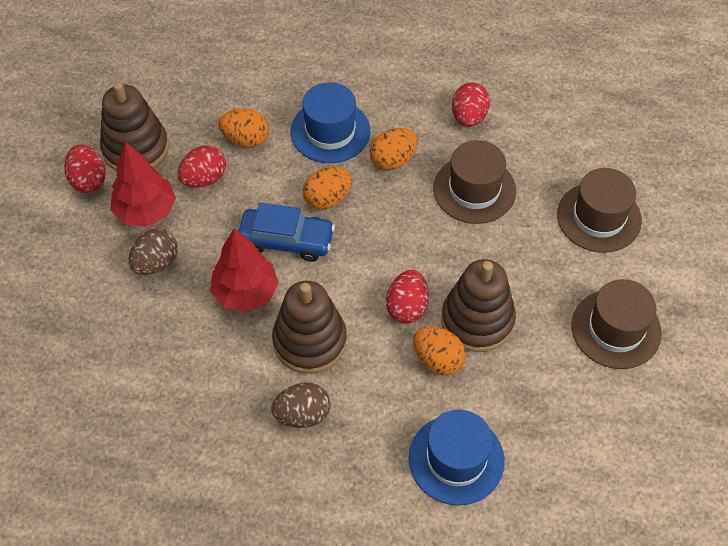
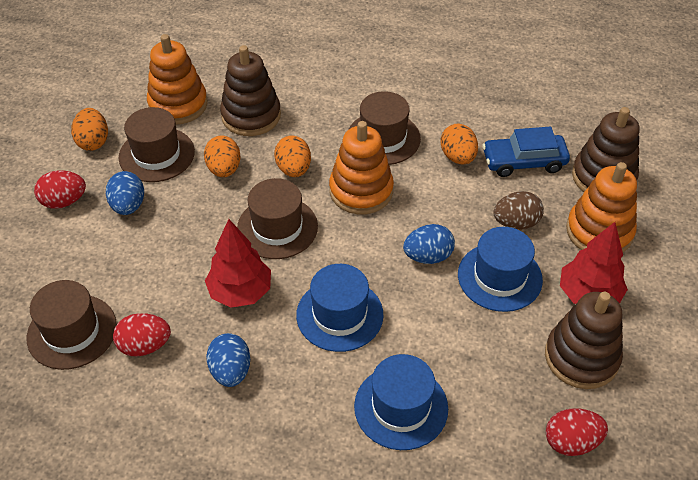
blue egg: none = 0 -> [106,171,144,215] [206,333,250,387] [403,224,455,264] = 3
blue hat: [290,82,370,163] [409,410,505,505] = 2 -> [296,264,384,352] [354,354,448,450] [458,227,543,312] = 3
brown egg: [128,228,178,275] [271,382,330,428] = 2 -> [493,191,544,230] = 1
brown hat: [433,140,516,224] [557,168,642,253] [571,279,662,369] = 3 -> [27,280,117,370] [118,107,195,182] [237,178,318,259] [348,91,421,165] = 4
orange stacking toy: none = 0 -> [147,34,208,125] [329,121,394,214] [566,162,637,252] = 3
red egg: [64,144,106,193] [177,146,226,188] [386,270,429,323] [452,82,490,127] = 4 -> [34,170,86,209] [113,313,171,356] [546,408,608,456] = 3

